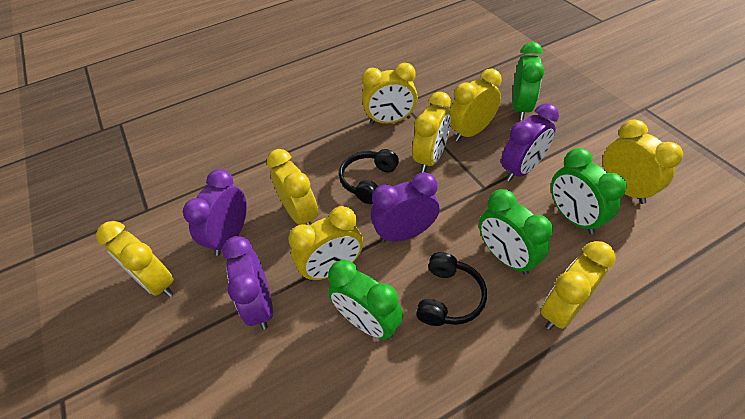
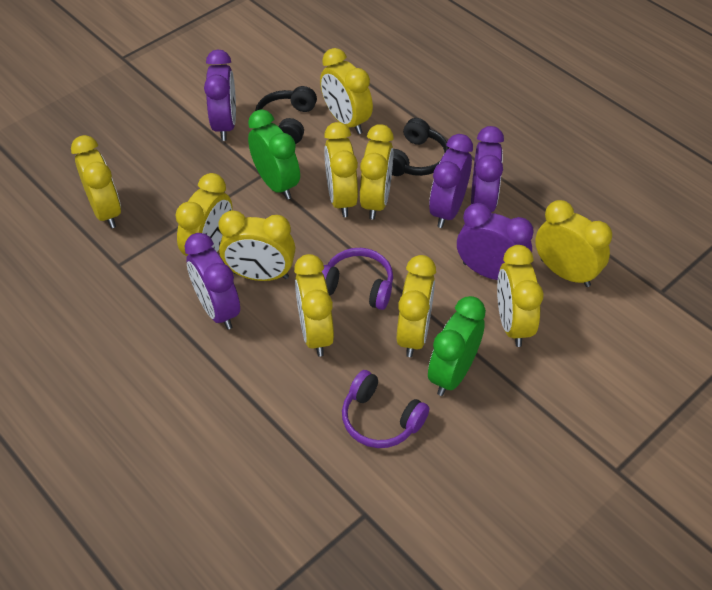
green clock: [328,260,403,339] [479,189,553,275] [512,42,544,120] [551,148,627,234] = 4 -> [248,109,300,200] [428,296,486,396] = 2
purple clock: [183,169,247,256] [222,236,273,330] [371,172,439,242] [501,103,559,181] = 4 -> [184,233,240,330] [204,50,236,141] [429,134,473,228] [457,203,534,280] [471,126,504,212] = 5
purple headphones: none = 0 -> [322,248,393,310] [342,370,429,448] = 2
yellow clock: [96,221,174,297] [267,149,318,226] [288,206,363,281] [362,63,417,124] [412,92,451,172] [450,69,502,141] [541,241,616,330] [603,120,683,204] = 8 -> [71,135,121,228] [175,173,233,256] [219,210,295,281] [294,254,334,356] [320,48,373,134] [324,122,358,217] [360,124,394,220] [397,255,436,357] [497,245,544,347] [535,200,612,287] = 10

